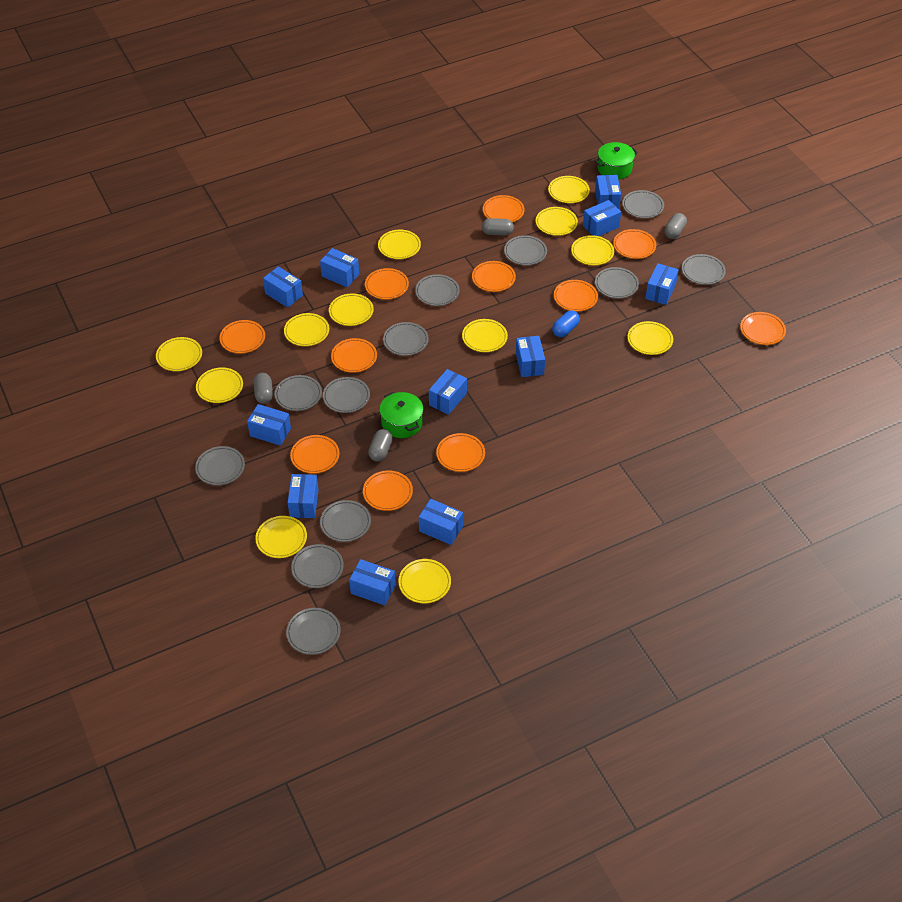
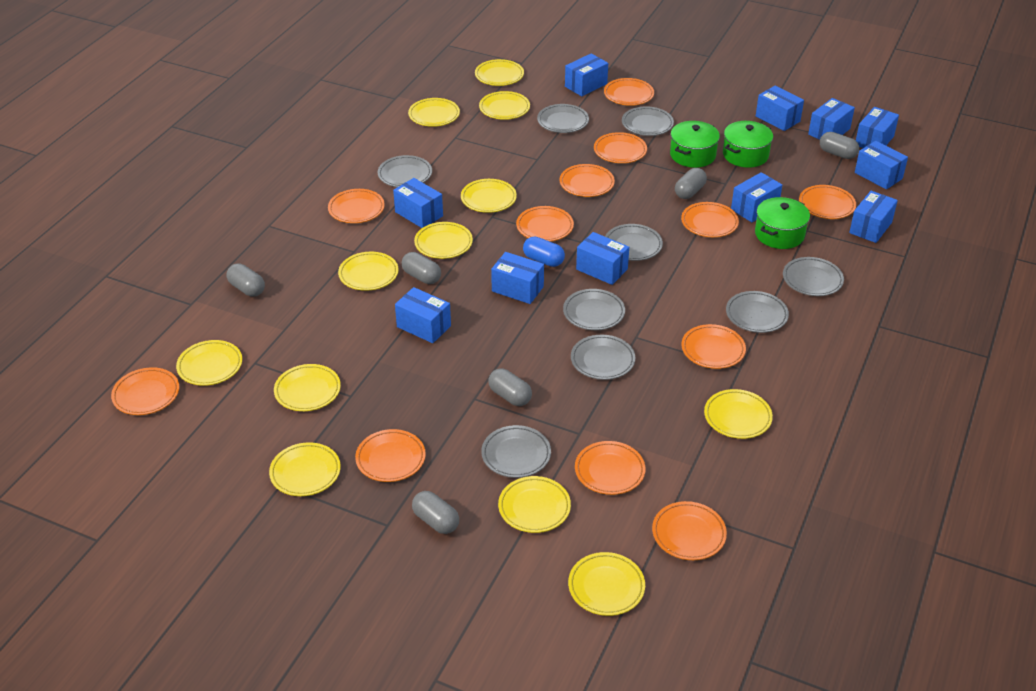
green pot: [380,392,423,438] [594,142,638,180] = 2 -> [670,121,720,168] [723,121,773,168] [755,197,810,249] = 3
grey capsule: [253,373,273,404] [368,429,393,461] [482,218,514,235] [664,213,687,239] = 4 -> [226,263,265,297] [402,252,441,284] [412,491,459,534] [488,368,532,406] [675,168,707,199] [820,132,859,159] = 6
grey plate: [195,446,245,485] [275,375,322,411] [286,608,341,655] [291,544,344,588] [320,500,371,542] [323,377,370,413] [383,322,429,356] [415,274,459,306] [504,235,547,265] [595,267,639,298] [622,190,664,218] [682,254,726,285] = 12 -> [378,155,432,187] [481,425,551,478] [537,104,589,133] [563,289,625,330] [571,335,635,380] [605,224,663,261] [622,106,674,136] [726,291,789,333] [783,257,844,296] = 9
orange plate: [219,320,265,354] [290,435,339,474] [331,338,377,373] [363,470,413,511] [365,268,409,300] [436,433,485,472] [472,261,516,292] [483,195,525,222] [554,280,598,311] [613,229,656,259] [740,312,786,345] = 11 -> [111,367,179,415] [328,189,385,223] [355,429,426,482] [516,206,574,241] [560,164,615,197] [575,441,646,495] [594,132,647,163] [604,78,654,106] [652,501,727,560] [681,202,739,237] [681,324,746,369] [799,185,856,219] = 12

